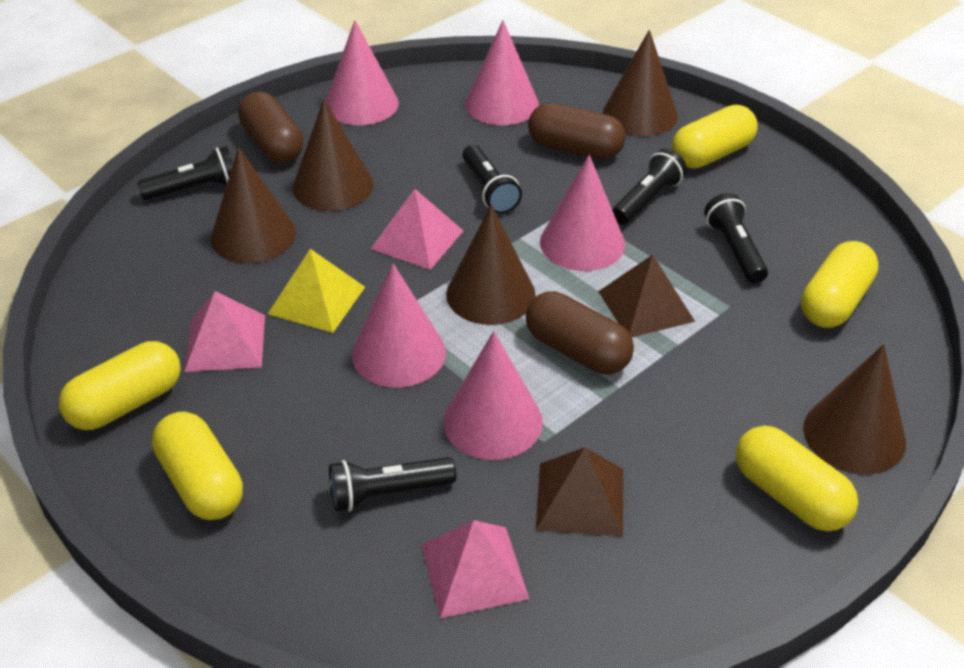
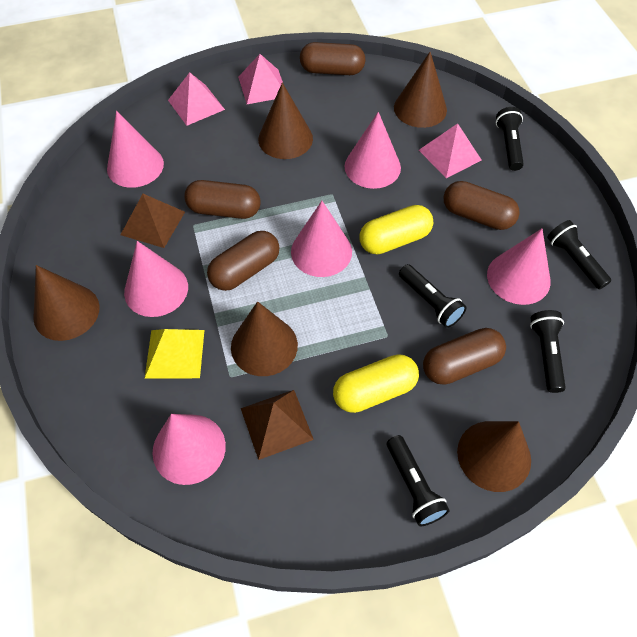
brown capsule: [238,92,304,164] [526,291,634,374] [528,103,626,159] = 3 -> [184,180,261,219] [207,231,280,291] [300,42,365,75] [423,328,506,385] [443,181,520,230] = 5
pink cone: [326,20,399,125] [352,263,446,388] [443,331,543,460] [465,20,539,125] [540,155,625,271] = 5 -> [107,111,164,188] [124,241,188,317] [153,414,226,485] [291,201,352,277] [344,112,401,189] [487,229,551,305] = 6
yellow capsule: [59,341,181,430] [152,412,243,520] [672,105,758,169] [736,426,858,531] [801,241,879,328] = 5 -> [333,354,419,413] [360,205,434,255] = 2

